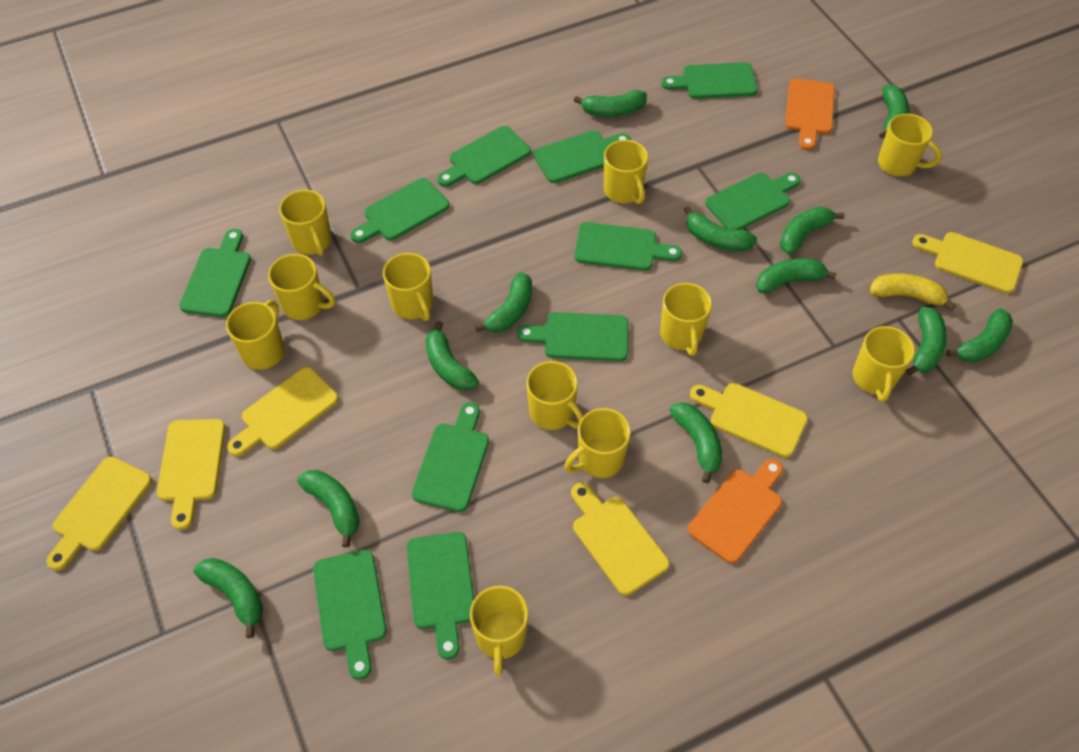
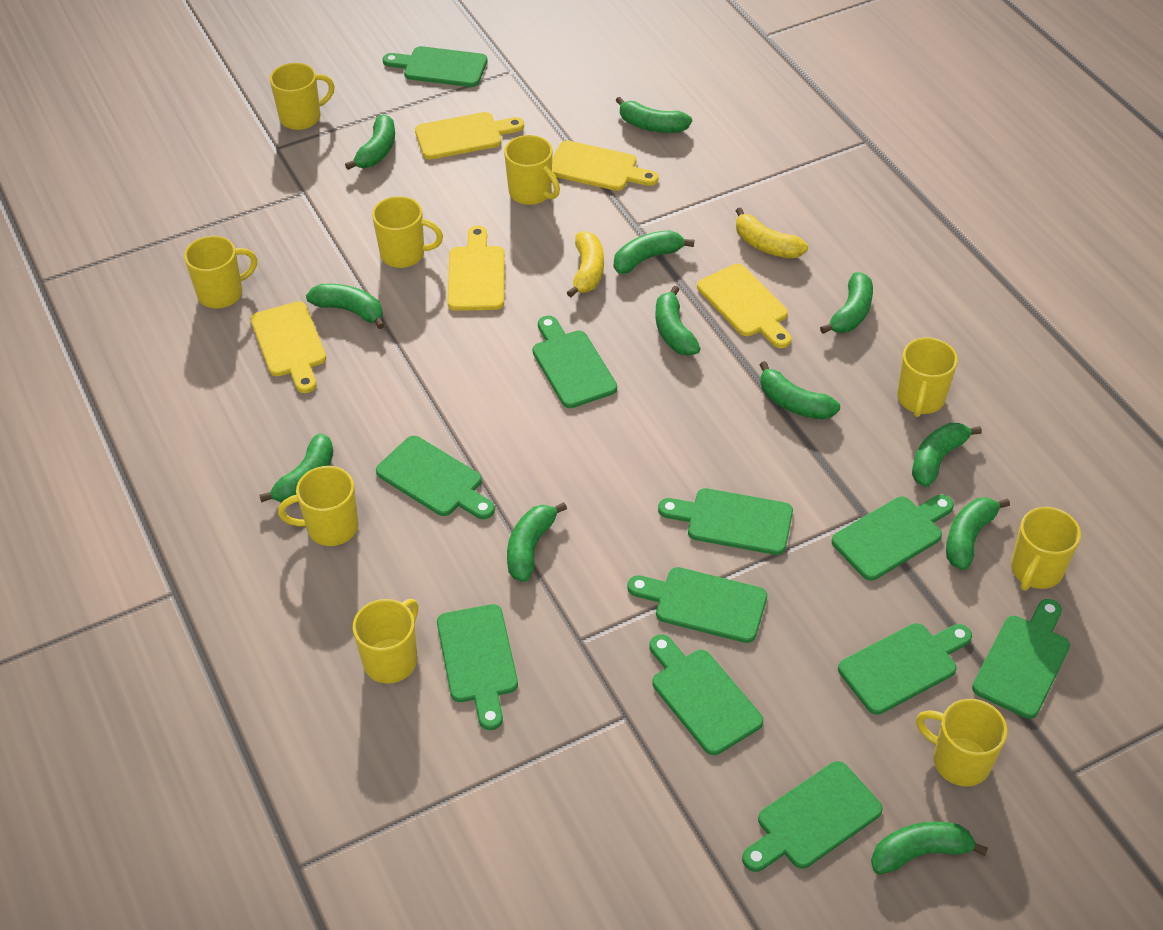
orange cutting board: [688,459,783,564] [785,78,835,150] = 2 -> none = 0
yellow banana: [870,273,956,311] = 1 -> [567,231,604,297] [736,208,808,259] = 2
yellow cutting board: [47,457,152,571] [157,419,226,530] [227,367,339,457] [571,483,670,596] [690,383,808,458] [912,232,1023,294] = 6 -> [251,301,326,393] [415,112,524,159] [447,226,505,311] [552,140,659,191] [697,264,791,348] = 5
yellow mug: [226,300,285,369] [268,254,335,320] [279,190,332,256] [383,253,433,321] [470,586,529,676] [526,361,583,430] [564,408,631,478] [604,140,648,204] [660,283,712,356] [852,326,915,402] [878,114,942,176] = 11 -> [184,236,257,308] [270,63,334,130] [278,466,358,546] [353,599,418,684] [372,196,443,268] [504,135,560,205] [897,337,958,417] [916,699,1007,786] [1011,507,1081,591] = 9

